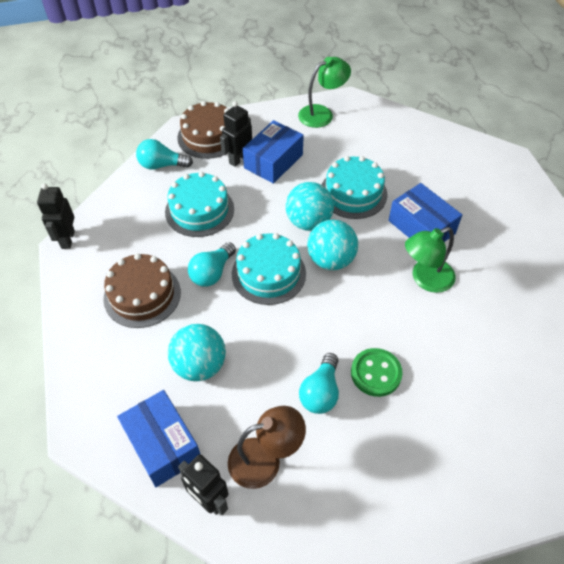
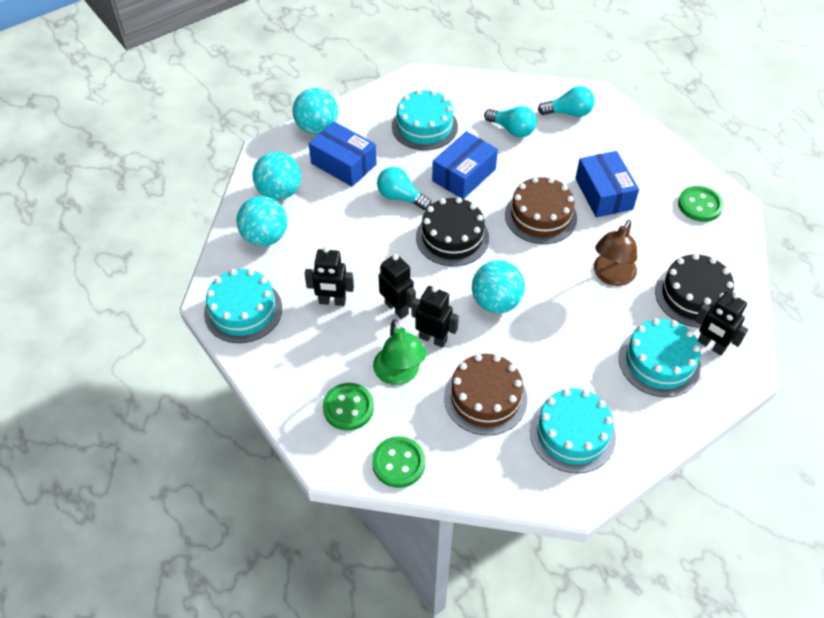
black cake: none = 0 -> [416,197,489,266] [655,253,734,328] = 2
black robot: [37,183,75,249] [178,454,228,515] [220,101,252,167] = 3 -> [305,246,354,306] [379,254,416,319] [412,286,459,348] [695,291,748,355] = 4
green button: [351,348,403,397] = 1 -> [323,383,374,431] [372,436,425,488] [678,186,724,222] = 3
green lamp: [298,57,351,128] [405,227,455,293] = 2 -> [373,319,427,385] = 1
turquoise ball: [168,324,226,381] [286,182,334,231] [307,219,358,270] = 3 -> [237,196,287,246] [252,152,301,200] [293,88,338,134] [472,260,525,313] = 4
turquoise cake: [165,172,234,237] [232,233,306,305] [321,156,387,219] = 3 -> [204,269,282,343] [392,90,458,150] [530,389,616,473] [619,318,701,397] = 4

